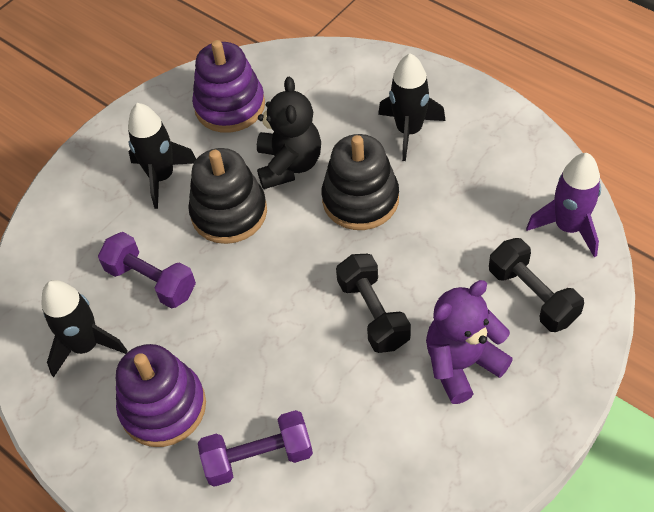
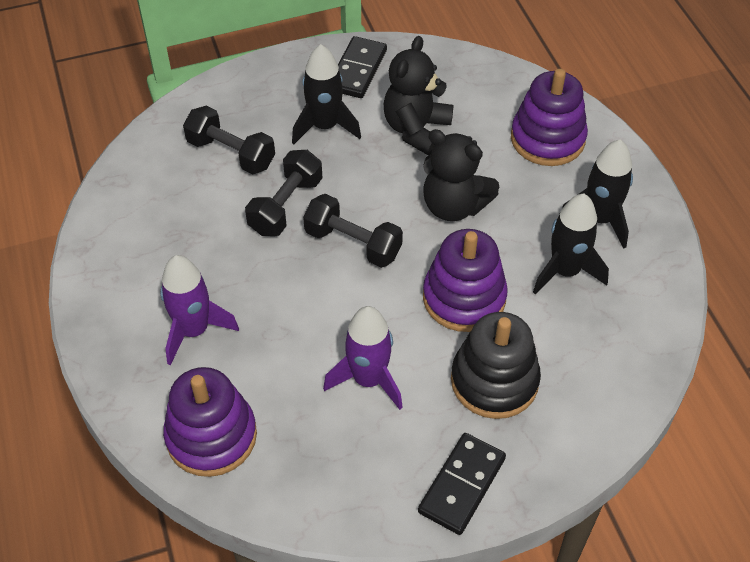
black domino: none = 0 -> [338,36,387,98] [418,433,506,535] = 2
black dumbbell: [336,254,411,353] [489,238,584,332] = 2 -> [183,106,275,174] [245,150,323,236] [303,194,403,268] = 3
black stacking toy: [188,148,267,244] [322,134,399,230] = 2 -> [451,312,541,419] = 1
black teddy bear: [257,77,321,189] = 1 -> [384,36,453,156] [423,129,499,221] = 2
purple dumbbell: [98,232,196,309] [198,410,313,487] = 2 -> none = 0
purple rocket: [526,153,601,257] = 1 -> [160,255,239,365] [323,306,403,410] = 2
purple stacking toy: [116,344,206,447] [192,40,265,133] = 2 -> [163,367,257,477] [423,229,508,332] [511,69,588,166] = 3
purple teddy bear: [426,280,513,404] = 1 -> none = 0

